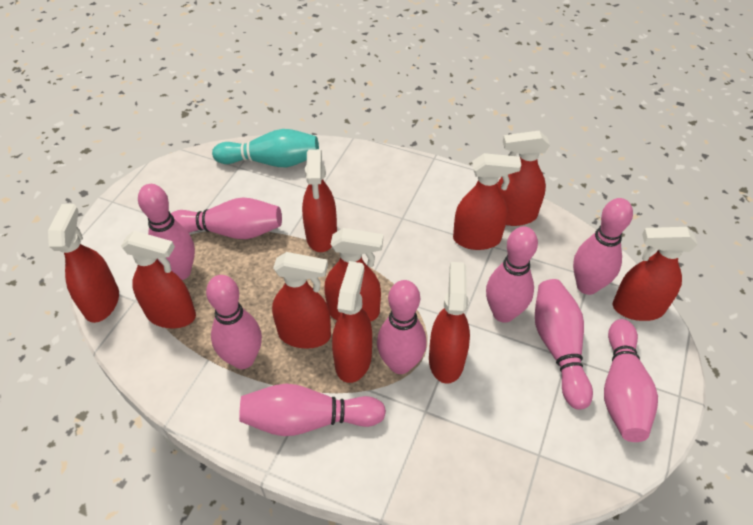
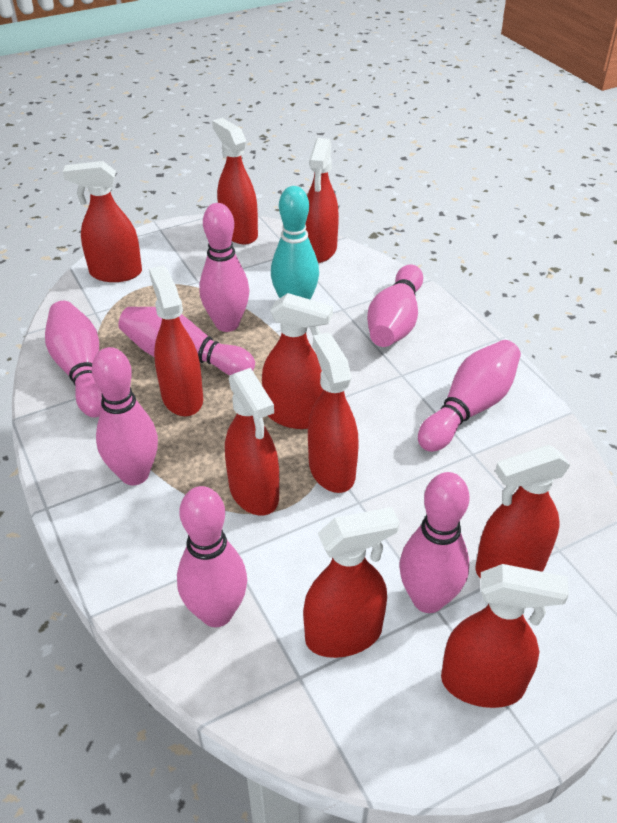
pink bowling pin: [138,184,195,280] [170,197,282,239] [206,275,262,369] [239,384,386,436] [377,280,427,374] [486,226,538,323] [535,279,593,410] [573,198,633,295] [604,319,658,442] = 9 -> [45,301,102,417] [92,347,158,485] [118,307,255,376] [177,486,247,627] [199,203,249,332] [367,265,423,347] [399,472,469,613] [418,340,521,452] = 8

